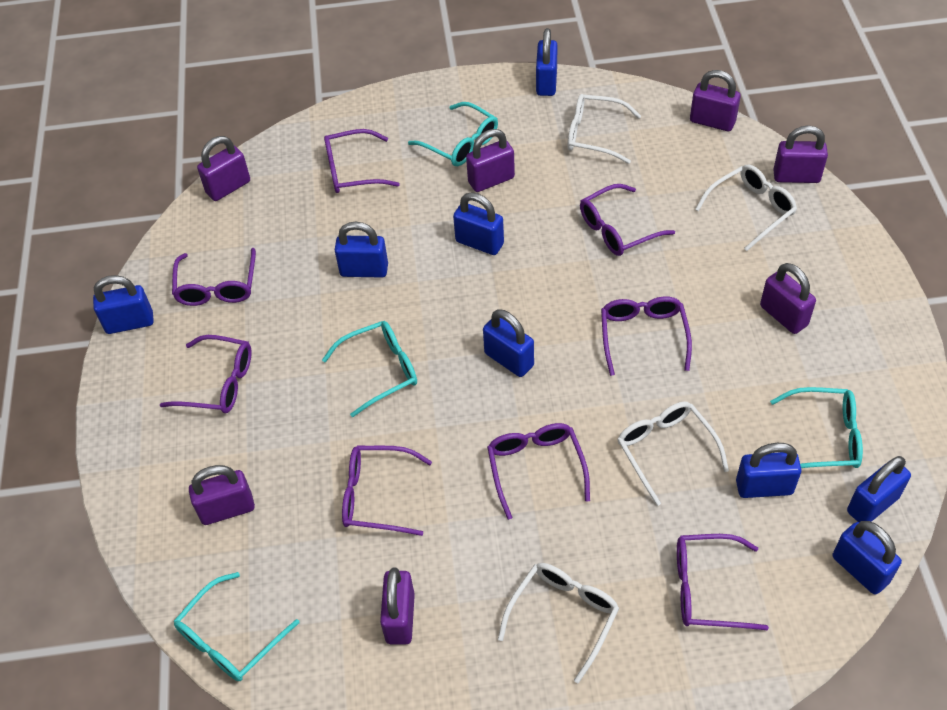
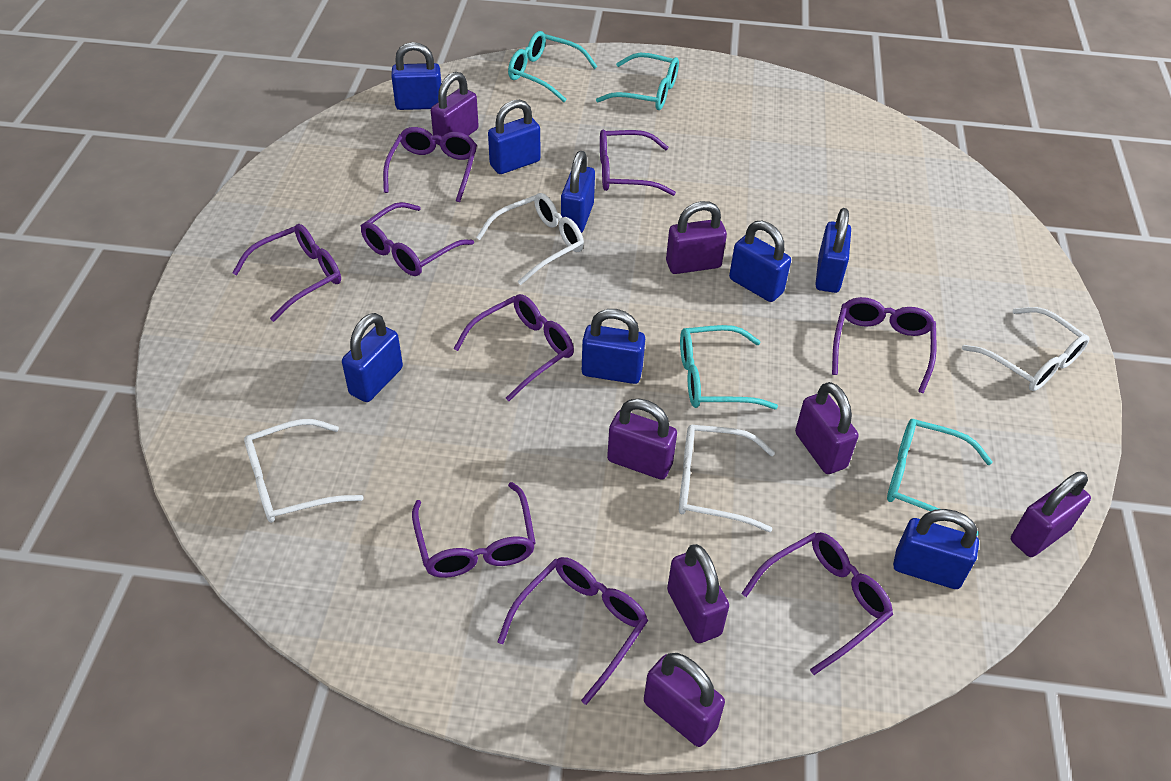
purple glasses: [160,335,252,413] [172,248,256,306] [324,129,400,193] [342,446,432,536] [487,423,590,520] [580,184,675,256] [601,296,692,376] [677,534,769,630] = 8 -> [232,224,341,322] [361,202,474,276] [383,127,477,202] [412,482,535,578] [453,294,574,401] [497,557,648,705] [600,129,676,196] [741,532,893,675] [832,297,936,393] = 9

